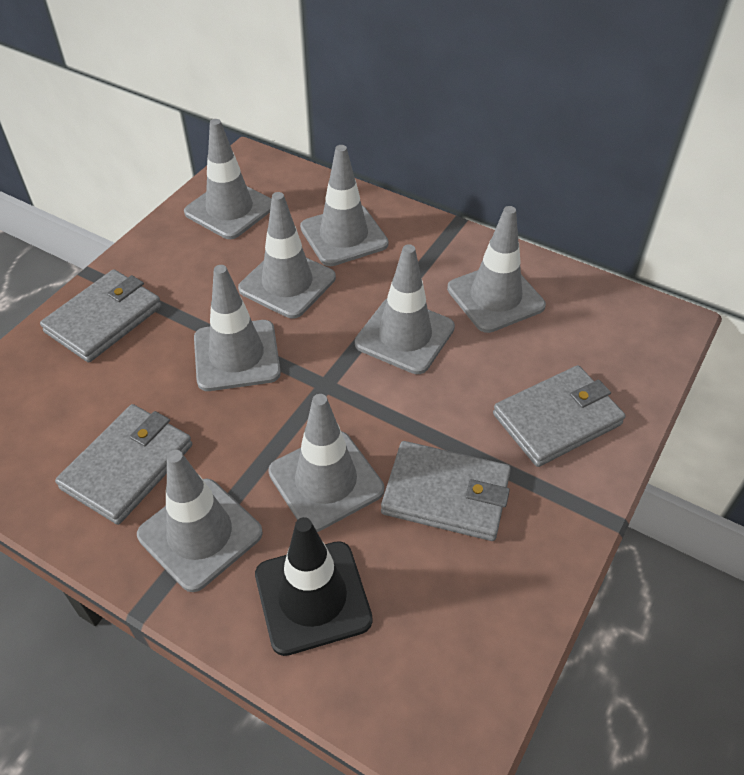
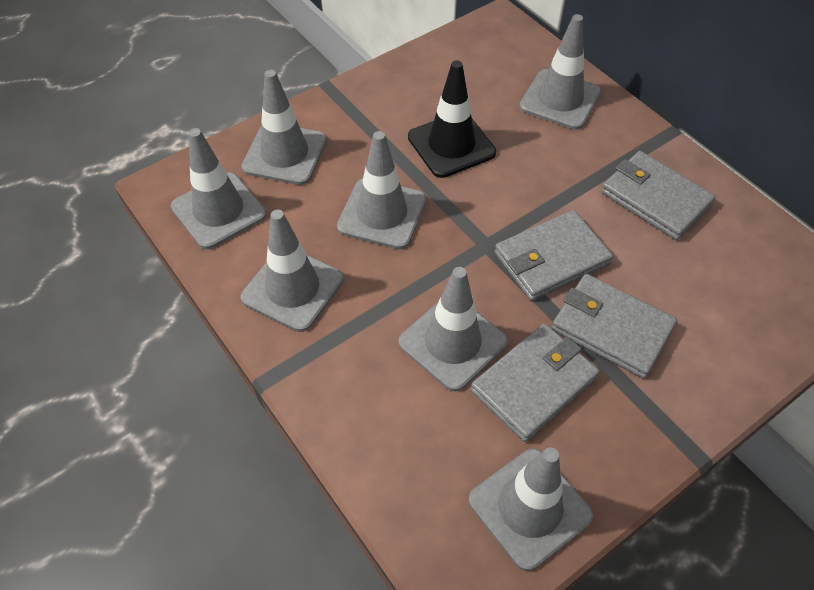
grey traffic cone: [137,450,263,592] [184,119,272,239] [194,265,281,391] [238,192,336,319] [268,394,384,532] [300,145,389,266] [355,244,455,374] [447,206,546,333] = 8 -> [171,128,266,249] [241,70,327,185] [241,210,344,332] [337,131,426,249] [399,267,508,391] [469,447,593,571] [519,14,601,130] = 7

